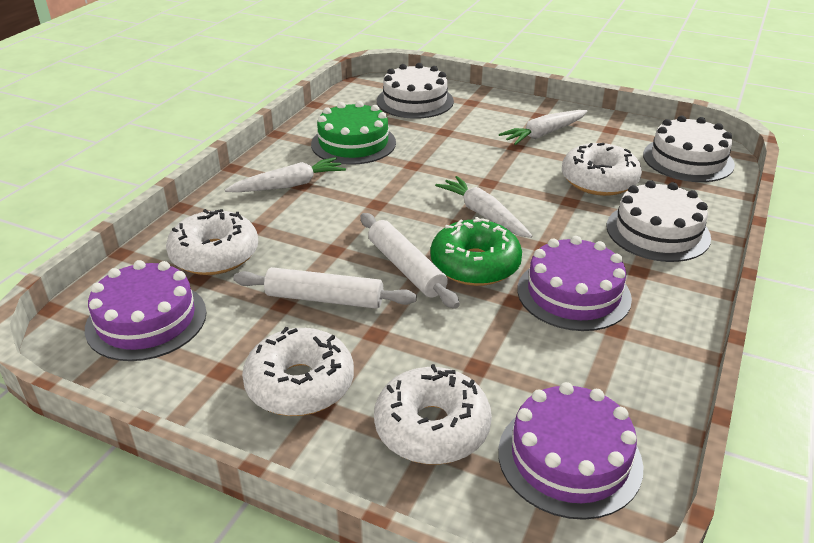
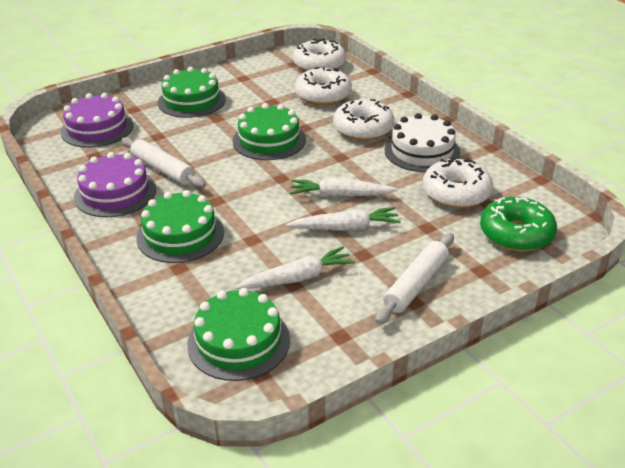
green cake: [311,101,396,165] = 1 -> [137,190,224,263] [158,67,226,118] [187,288,290,381] [232,103,306,160] = 4
purple cake: [85,260,207,361] [498,382,643,520] [517,236,632,331] = 3 -> [61,93,134,148] [74,152,156,217] = 2
white cake: [377,63,454,119] [607,180,711,262] [643,116,735,182] = 3 -> [385,113,461,172] = 1

